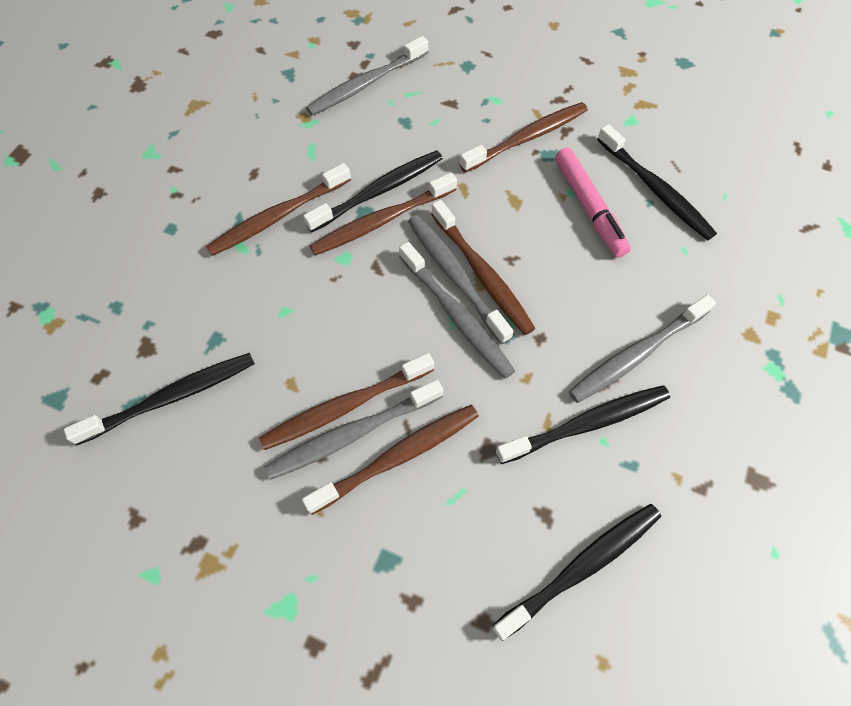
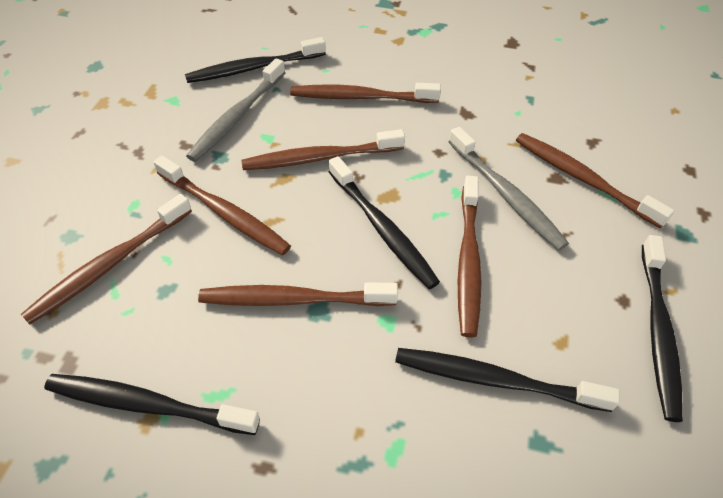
brown toothbrush: [206,163,351,256] [259,353,434,450] [302,405,479,515] [310,172,457,255] [431,200,536,335] [459,102,588,173] = 6 -> [21,194,192,324] [154,156,291,255] [198,282,398,306] [241,129,405,170] [290,83,441,103] [458,176,482,338] [516,133,674,228] = 7
grey toothbrush: [265,380,443,480] [306,36,428,115] [399,242,515,379] [408,215,513,344] [569,295,716,403] = 5 -> [186,58,285,162] [449,127,569,250] = 2
pink marker: [555,148,631,258] = 1 -> none = 0

